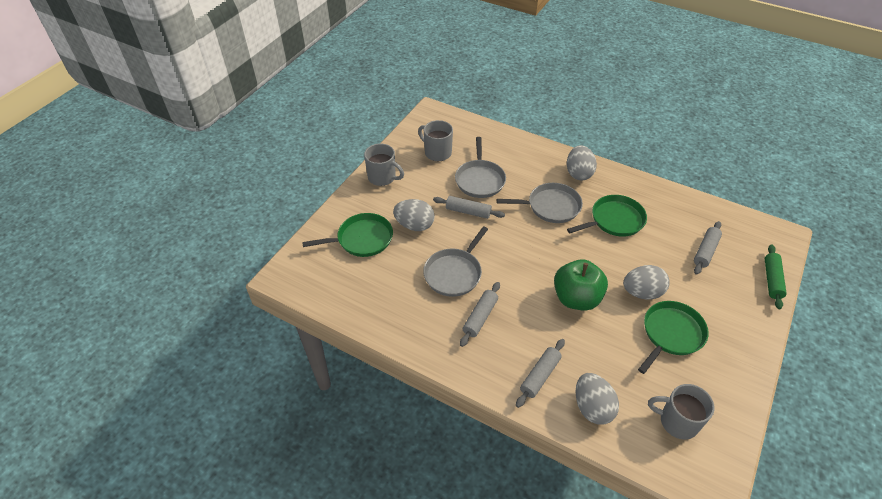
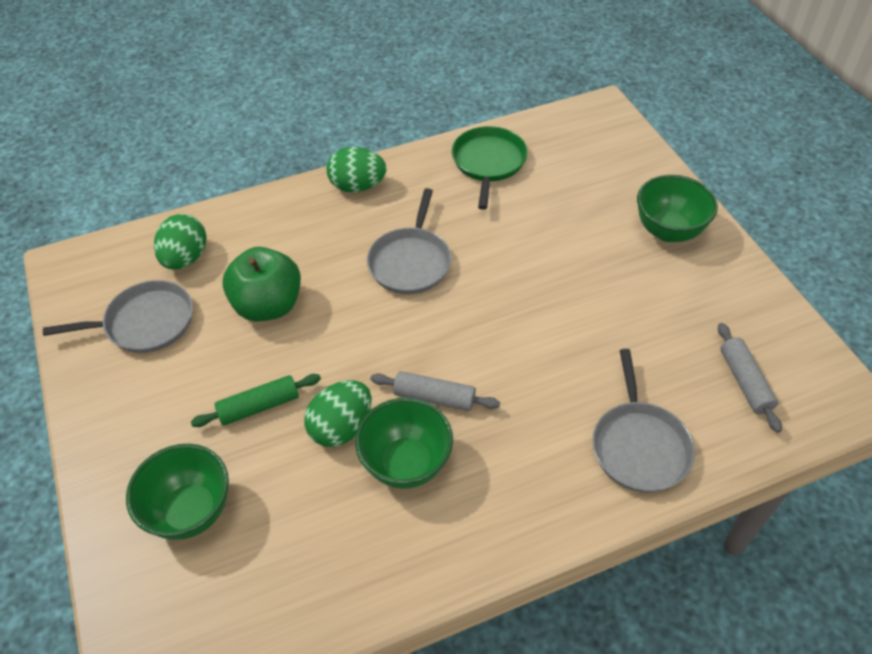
green bowl: none = 0 -> [126,444,229,540] [355,398,453,489] [637,175,718,242] = 3
green egg: none = 0 -> [154,214,207,269] [304,380,371,447] [327,147,386,192] = 3
green pan: [302,213,393,257] [567,195,647,237] [638,301,708,374] = 3 -> [452,126,528,210] = 1
grey egg: [393,199,435,231] [567,145,597,180] [576,373,619,425] [623,265,670,300] = 4 -> none = 0
grey mug: [364,144,404,186] [418,120,453,161] [648,384,715,440] = 3 -> none = 0
grey rolling pin: [433,196,505,219] [460,282,500,347] [516,339,565,408] [694,221,722,275] = 4 -> [370,371,500,411] [718,323,782,433] = 2

